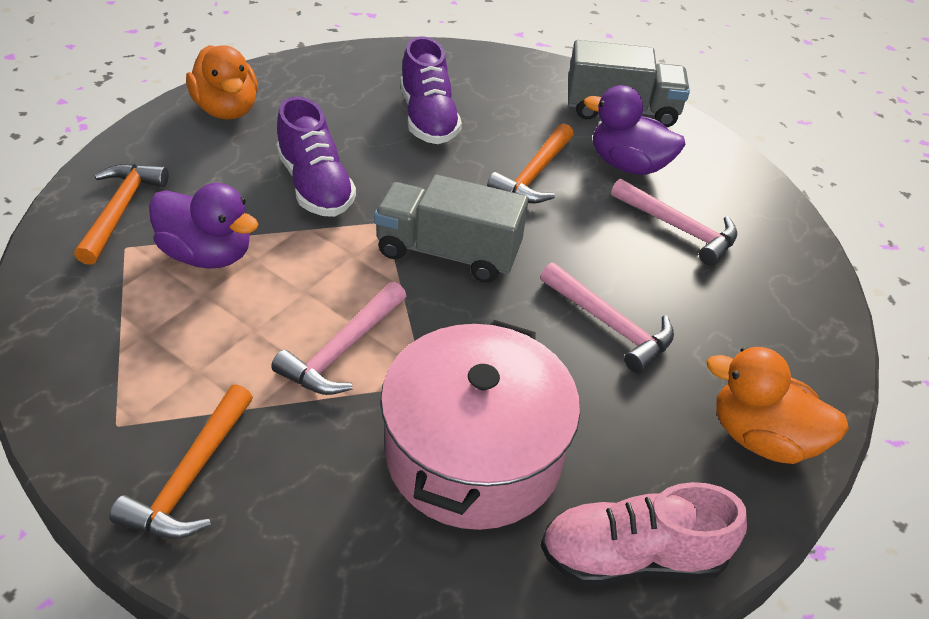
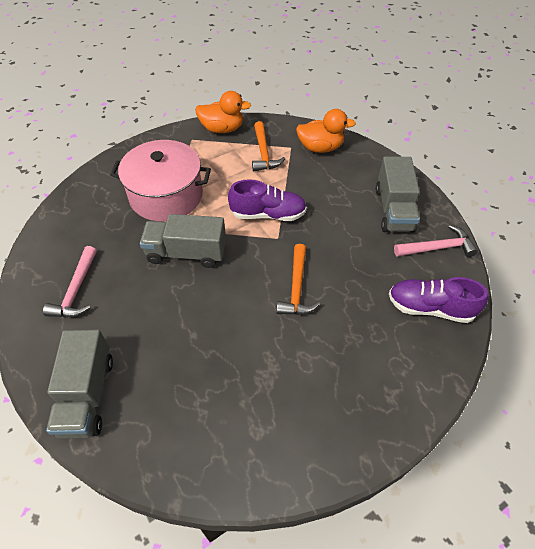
grey truck: [374,174,529,283] [568,40,690,127] = 2 -> [46,329,113,438] [140,214,226,268] [376,156,420,233] = 3
orange hammer: [74,163,169,265] [109,384,253,539] [487,123,574,203] = 3 -> [252,121,285,171] [276,244,320,315] = 2
pink hammer: [271,282,406,395] [540,262,674,373] [611,178,737,266] = 3 -> [43,246,97,317] [394,225,478,257] = 2
pink shoe: [540,482,747,586] = 1 -> none = 0
purple duck: [149,183,259,269] [584,85,685,175] = 2 -> none = 0

